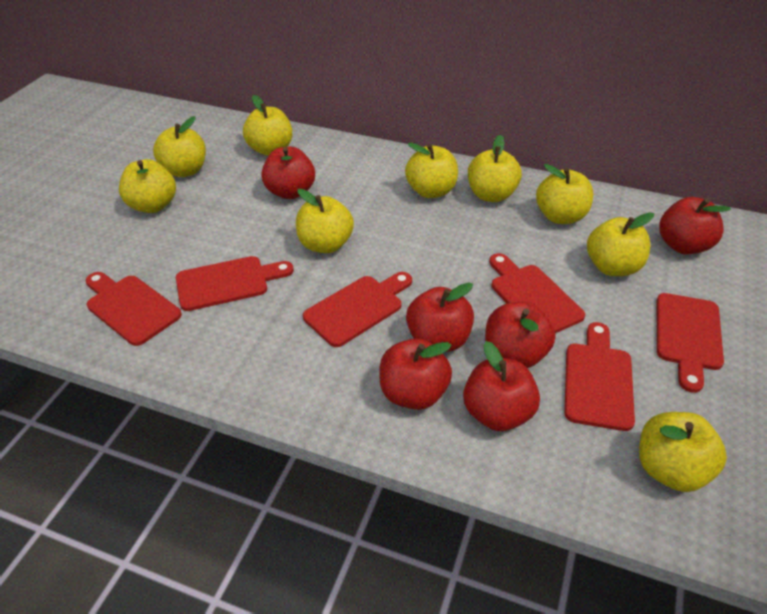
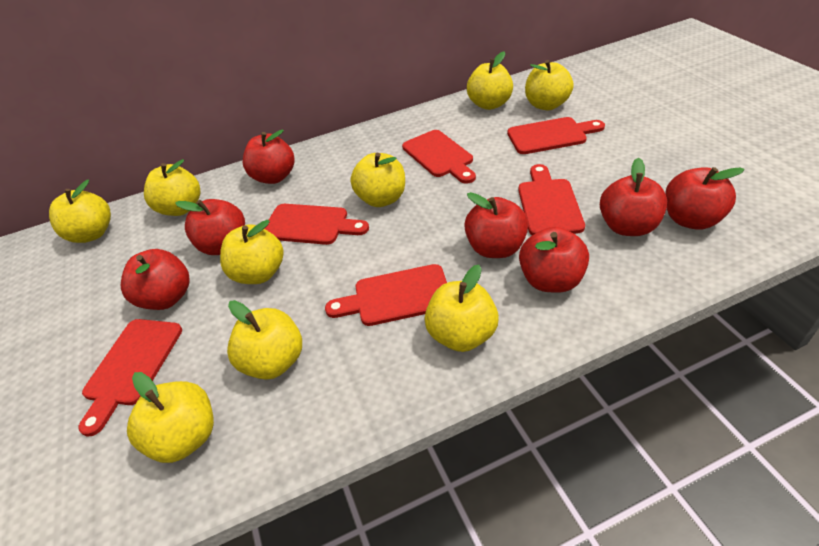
red apple: [261,147,315,199] [379,338,452,410] [406,282,474,352] [463,341,540,431] [485,302,556,368] [659,197,731,254] = 6 -> [121,249,189,310] [175,199,245,255] [243,129,295,184] [464,192,528,258] [519,227,589,293] [600,158,667,236] [665,167,745,230] = 7

